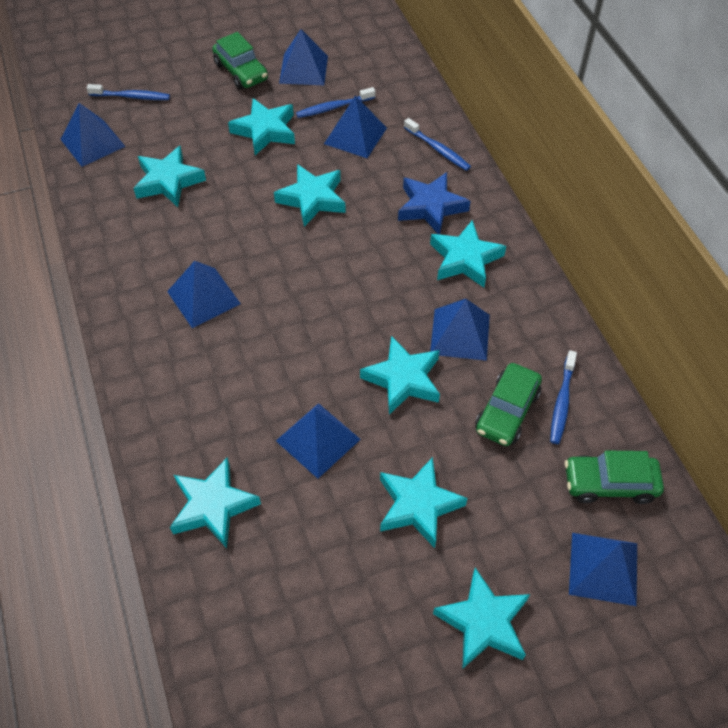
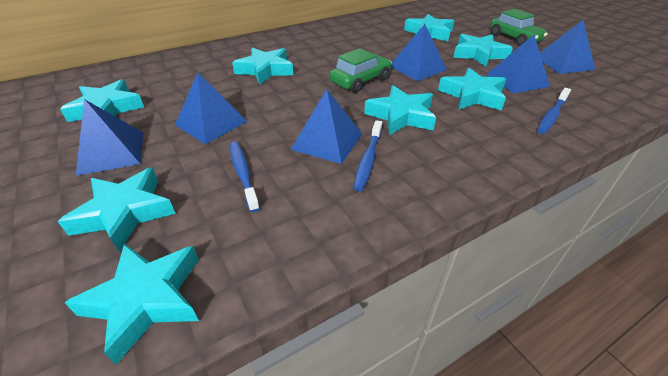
blue pyramid: [60,103,126,167] [167,261,241,328] [276,403,361,479] [279,29,328,85] [324,96,387,158] [430,299,490,361] [569,533,637,606] = 7 -> [76,99,143,176] [175,73,248,144] [291,89,362,164] [391,24,447,81] [486,35,550,94] [540,20,595,74] = 6
blue star: [398,172,471,234] = 1 -> none = 0
blue toothbrush: [86,84,170,100] [296,87,376,118] [404,118,471,171] [550,350,577,444] = 4 -> [230,142,260,212] [354,120,382,191] [537,88,571,134] = 3
green car: [212,32,268,90] [475,363,542,446] [565,450,664,504] = 3 -> [330,48,392,93] [490,9,548,46] = 2

